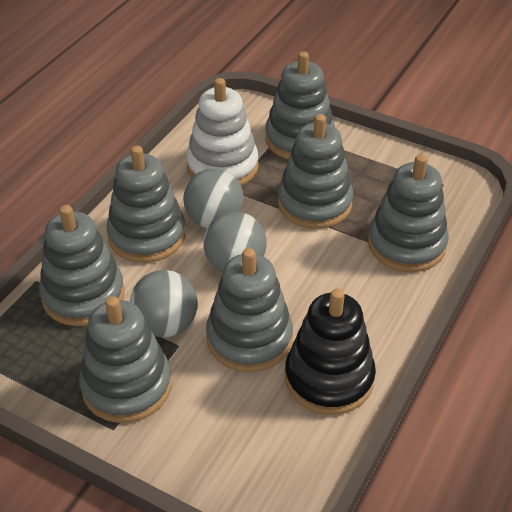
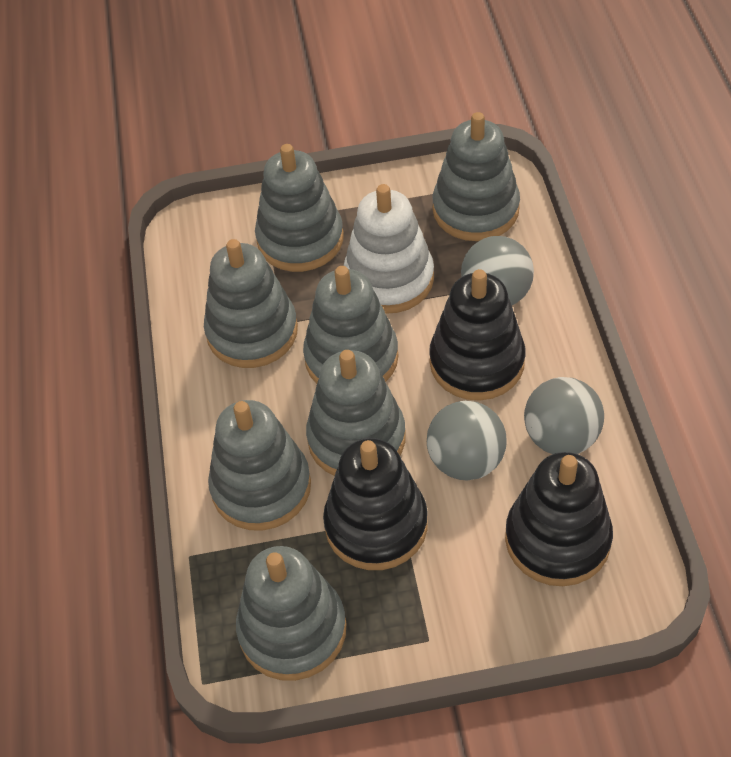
black stacking toy: [285,288,376,415] = 1 -> [323,438,428,570] [429,269,525,401] [505,452,613,586] = 3

